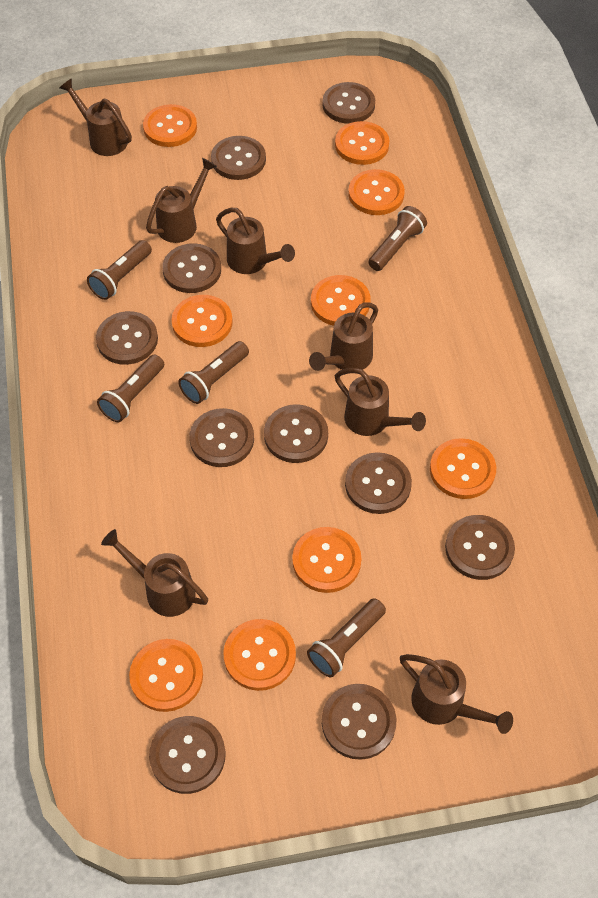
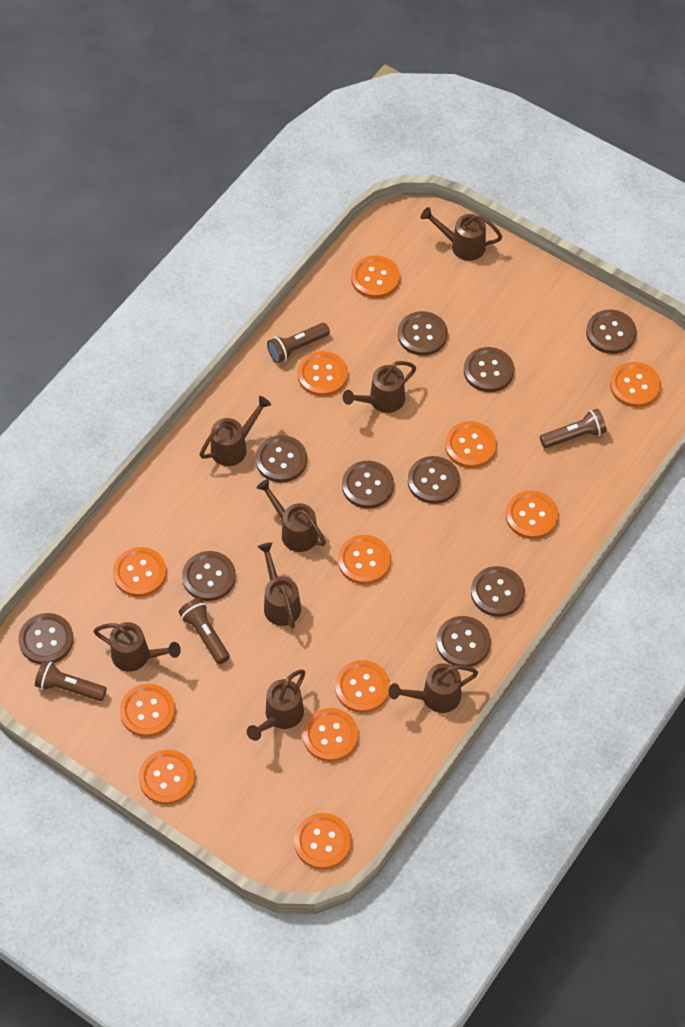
brown flashlight: [87,240,152,300] [97,355,164,422] [178,341,249,404] [307,598,386,677] [368,206,427,271] = 5 -> [35,661,107,701] [179,598,230,664] [267,323,330,363] [540,409,606,448] = 4
brown watering can: [59,78,132,156] [101,529,208,617] [146,158,217,243] [216,208,295,274] [309,302,378,371] [335,368,426,436] [400,654,513,734] = 7 -> [94,622,181,672] [200,396,271,466] [247,669,305,741] [256,479,326,552] [258,542,301,629] [343,361,416,413] [388,663,478,713] [421,207,502,261] = 8
orange button: [129,639,203,712] [143,104,197,147] [172,295,233,347] [224,619,296,691] [292,527,362,593] [311,275,371,326] [335,121,390,165] [348,169,405,215] [430,438,496,499] = 9 -> [113,547,167,597] [120,684,175,737] [139,750,195,805] [294,813,351,870] [297,351,348,397] [303,708,358,762] [335,660,390,713] [338,535,391,585] [351,255,400,298] [445,421,497,468] [506,491,559,539] [610,362,661,407] = 12

